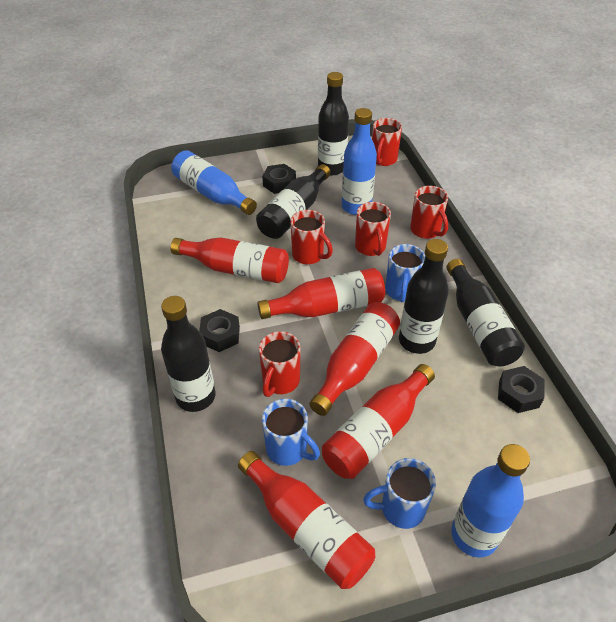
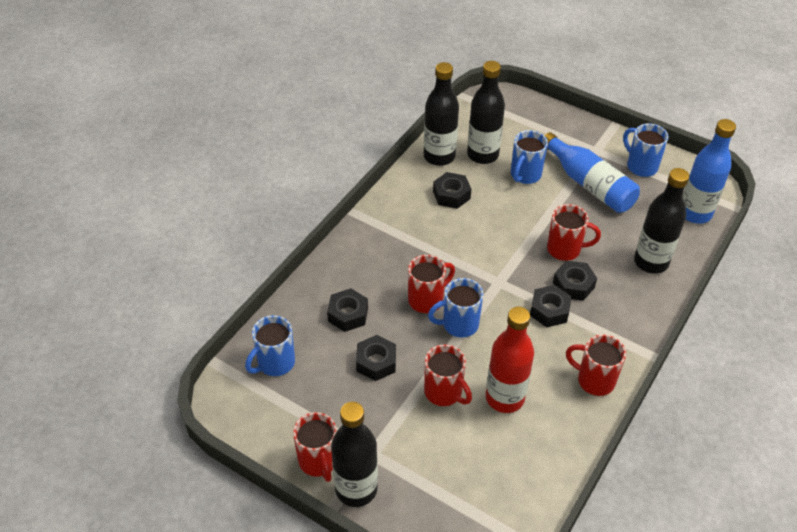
black bottle: [161,296,215,412] [256,164,331,239] [318,72,349,175] [399,239,449,354] [446,259,525,366] = 5 -> [331,402,378,507] [424,62,459,166] [467,61,505,164] [634,168,689,274] = 4
black nut: [199,309,240,352] [262,164,296,194] [498,366,545,413] = 3 -> [327,288,368,332] [356,335,396,381] [433,172,471,209] [530,285,572,327] [553,261,597,301] = 5
blue bottle: [171,150,257,215] [341,108,377,215] [451,444,530,558] = 3 -> [544,132,640,213] [683,119,736,224] = 2
blue mug: [262,399,320,466] [363,458,436,529] [385,244,425,303] = 3 -> [245,315,295,376] [428,278,483,338] [511,130,548,184] [623,123,669,177] = 4
red bottle: [170,237,289,283] [238,451,375,589] [257,268,385,319] [309,302,400,416] [322,364,435,479] = 5 -> [486,307,534,413] = 1

